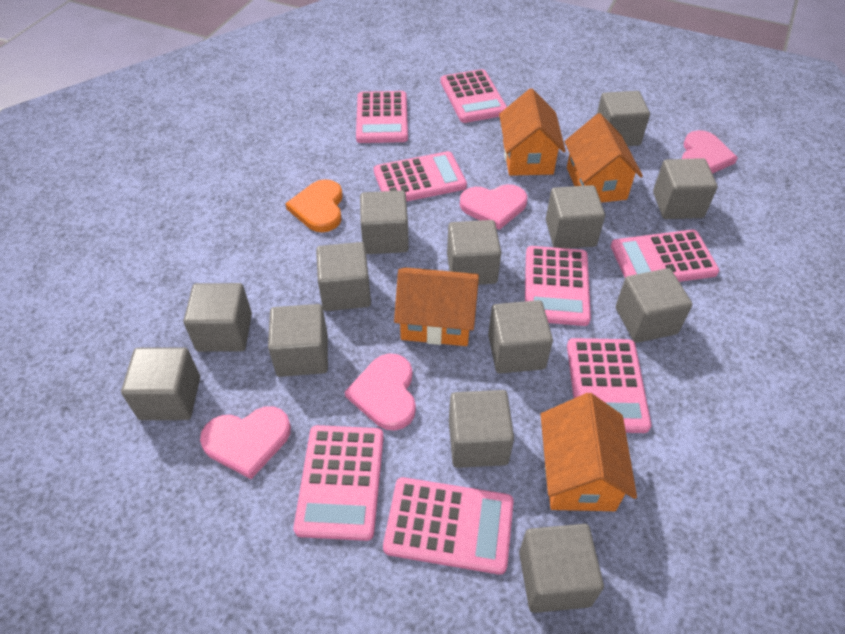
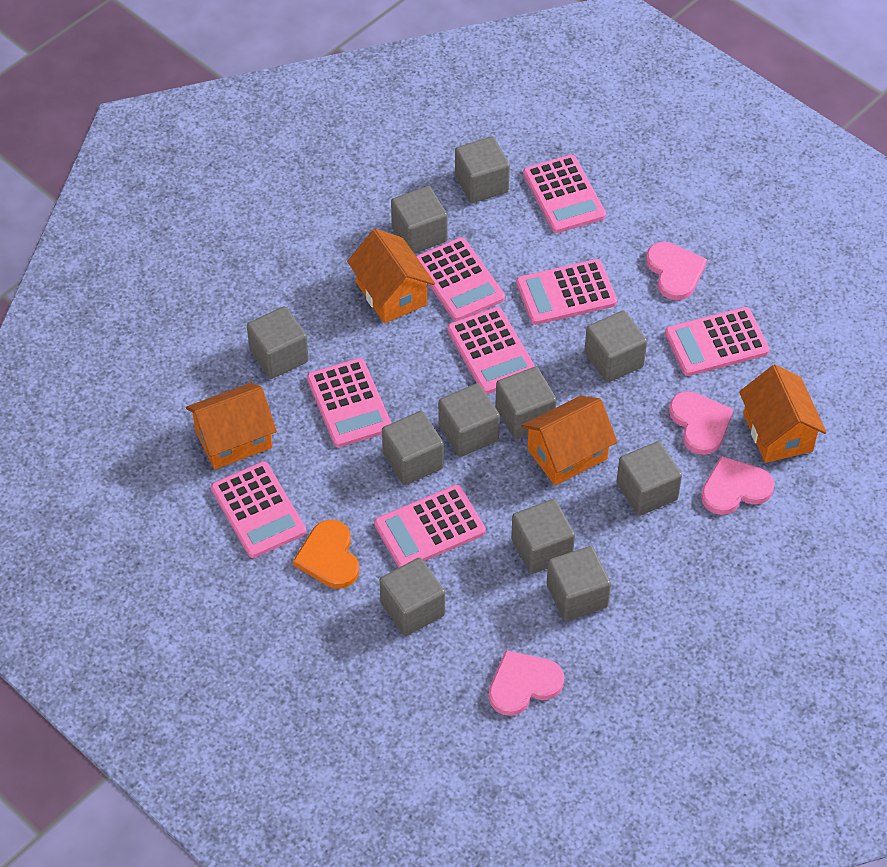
grey cube: [121,347,200,420] [183,283,252,352] [268,304,328,377] [316,242,371,311] [360,191,409,254] [447,220,501,285] [449,390,514,468] [488,300,553,374] [519,524,604,613] [546,185,605,249] [597,91,650,146] [615,268,692,343] [653,158,718,219] = 13 -> [247,306,309,379] [379,557,445,636] [382,411,444,485] [391,186,447,253] [438,383,500,457] [455,136,510,203] [495,367,557,439] [511,499,575,574] [547,546,611,621] [584,310,647,383] [616,441,682,516] = 11

